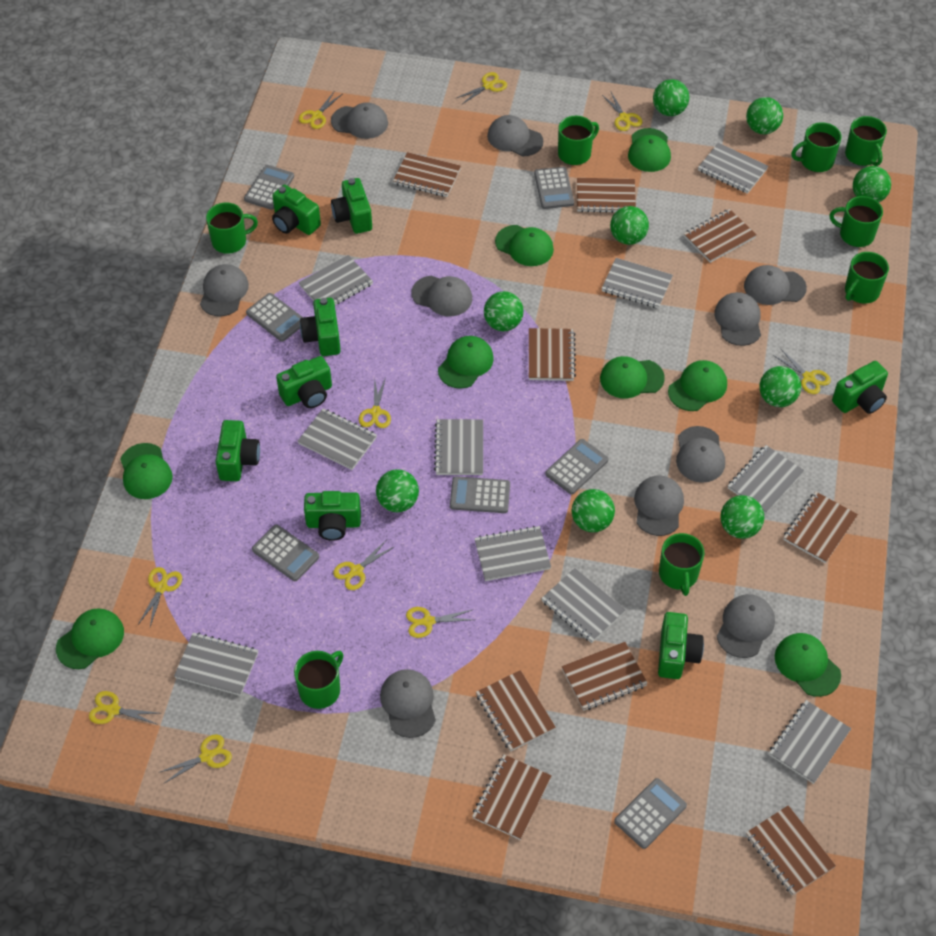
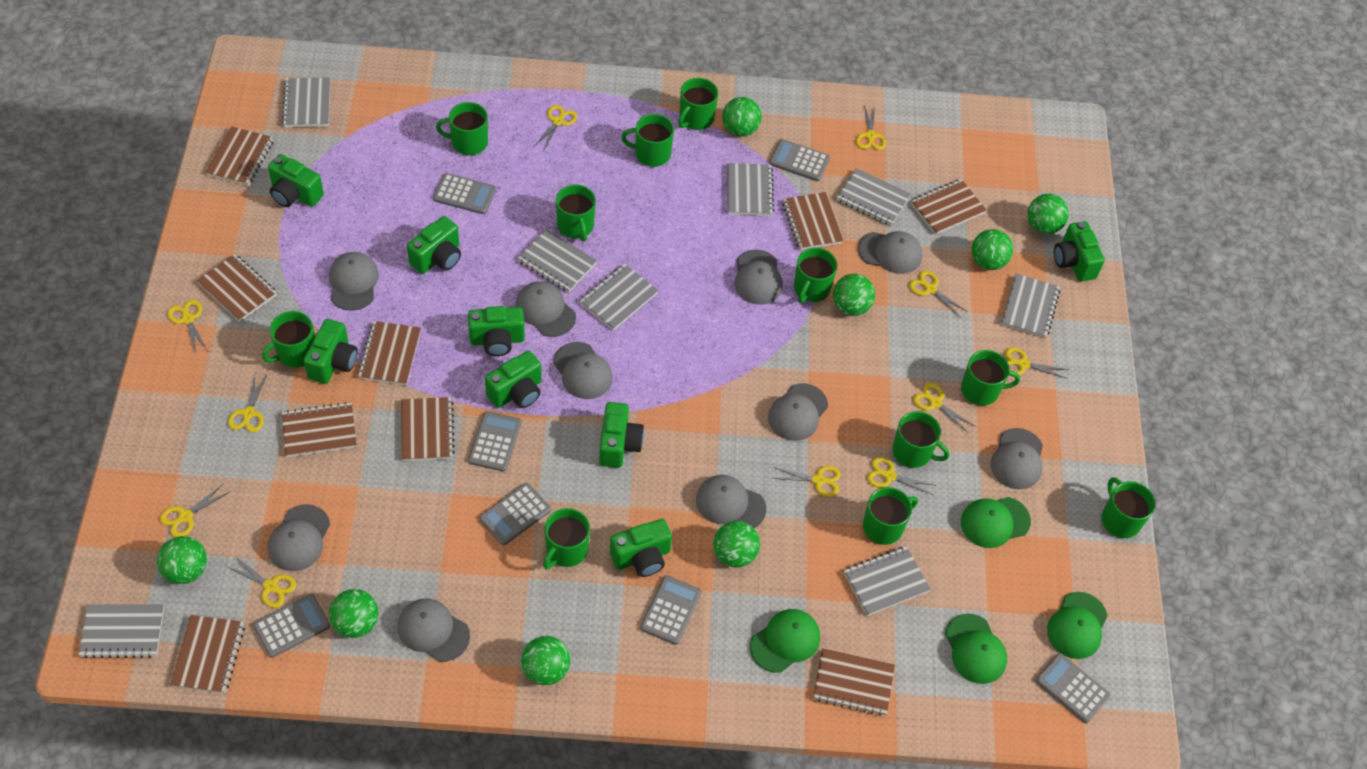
green ball: [376,469,419,512] [484,291,524,331] [572,489,615,532] [610,206,649,245] [653,79,689,116] [720,495,764,539] [746,97,783,134] [759,366,801,407] [853,166,891,202] = 9 -> [157,536,207,584] [329,589,378,638] [521,636,570,685] [713,521,760,568] [722,97,762,137] [833,274,875,316] [971,229,1013,270] [1027,194,1069,234] = 8
green cap: [56,608,124,669] [120,443,173,499] [438,336,494,389] [495,225,554,266] [600,356,665,398] [628,128,671,172] [668,360,727,411] [775,633,841,697] = 8 -> [750,609,820,673] [945,614,1007,684] [961,497,1031,548] [1047,592,1108,659] = 4
green mug: [206,203,258,254] [294,651,343,709] [558,116,599,165] [659,533,704,596] [791,122,842,172] [830,196,883,247] [845,116,887,166] [845,252,889,304] = 8 -> [262,311,315,368] [436,102,488,155] [543,508,590,569] [556,184,596,241] [621,114,674,167] [678,78,718,130] [794,247,837,303] [863,487,918,545] [892,411,949,468] [961,350,1020,406] [1102,477,1155,538] = 11
grey notebook: [174,633,258,696] [298,409,377,470] [299,255,373,305] [434,419,483,475] [474,526,551,581] [541,568,626,643] [601,258,673,308] [698,143,768,194] [728,445,805,514] [769,700,851,784] = 10 -> [78,604,164,658] [282,77,330,127] [518,229,597,292] [580,264,659,331] [727,163,774,216] [836,168,911,226] [844,546,931,616] [1001,273,1060,338] = 8
yellow scissors: [89,691,160,724] [138,567,182,627] [158,734,232,783] [299,92,342,129] [333,541,395,590] [359,377,391,428] [406,607,474,638] [457,72,507,104] [602,92,642,131] [773,349,831,394] = 10 -> [160,484,230,537] [168,300,208,353] [228,375,267,432] [228,557,296,608] [534,105,577,151] [772,466,841,497] [856,105,886,150] [867,457,936,495] [909,271,968,318] [913,383,976,434] [1005,347,1068,379] = 11

